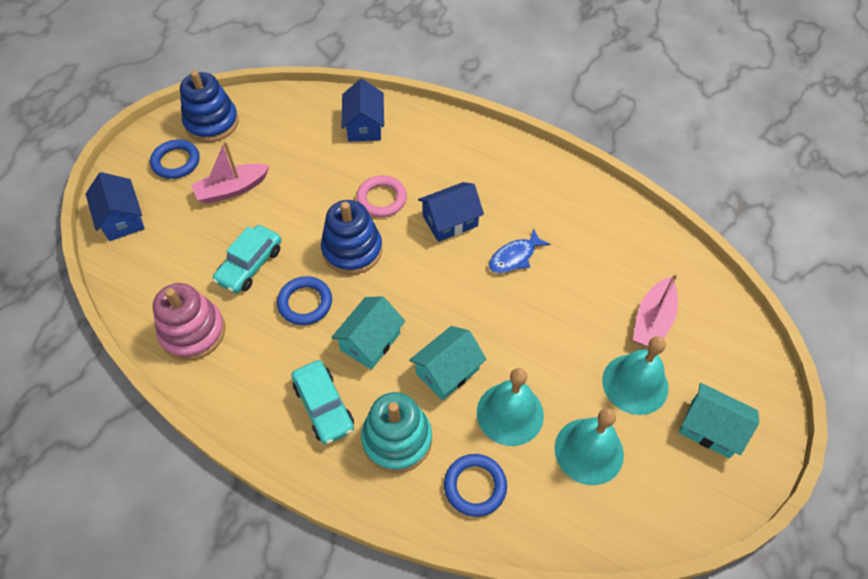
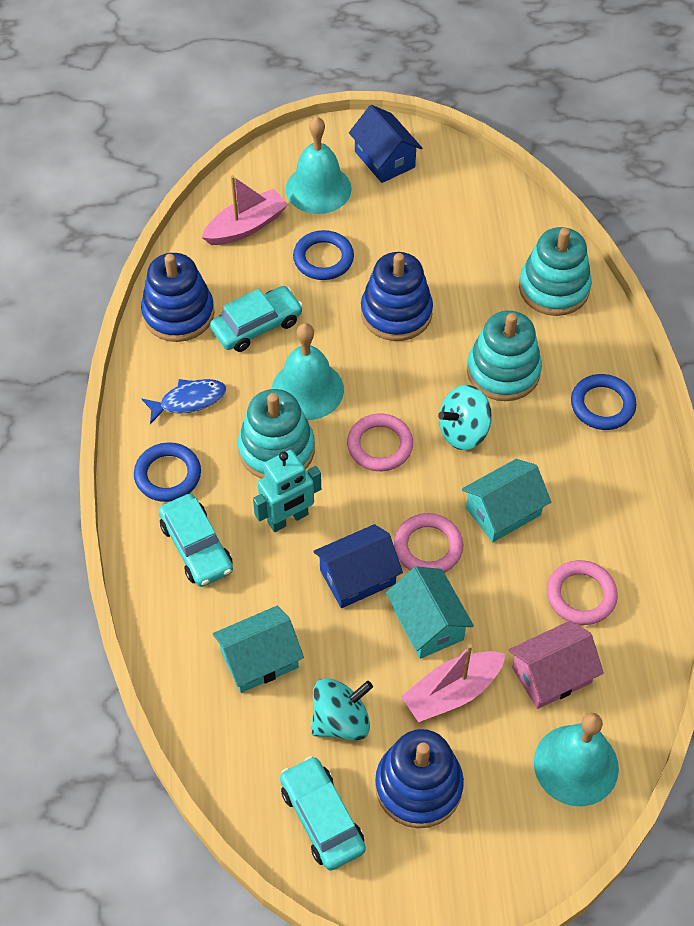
blue house: [86,172,145,241] [342,79,384,142] [418,182,484,242] = 3 -> [313,524,403,608] [349,105,422,183] = 2
blue stacking toy: [180,70,239,142] [321,200,382,275] = 2 -> [141,253,214,342] [361,252,433,341] [375,729,464,828] = 3
pink house: none = 0 -> [509,621,604,709] = 1
pink ring: [356,176,407,217] = 1 -> [347,414,413,471] [394,513,463,573] [547,560,618,625] = 3
pink stacking toy: [153,283,225,361] = 1 -> none = 0
turquoise car: [213,225,281,293] [291,360,354,445] = 2 -> [159,494,233,587] [210,286,303,352] [280,756,366,871] = 3
turquoise robot: none = 0 -> [253,450,321,532] = 1
turquoise spinning top: none = 0 -> [311,678,373,741] [438,385,492,450] = 2
turquoise stacking toy: [361,392,432,473] = 1 -> [238,389,315,479] [467,311,542,401] [519,227,592,316] = 3

